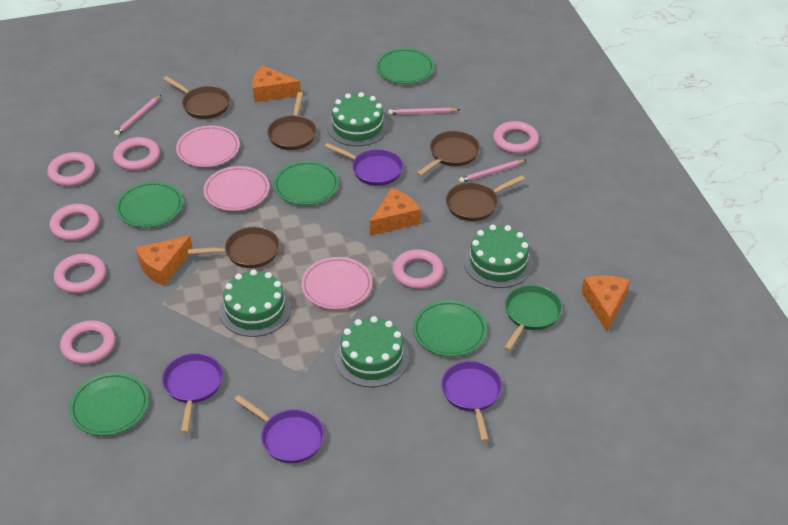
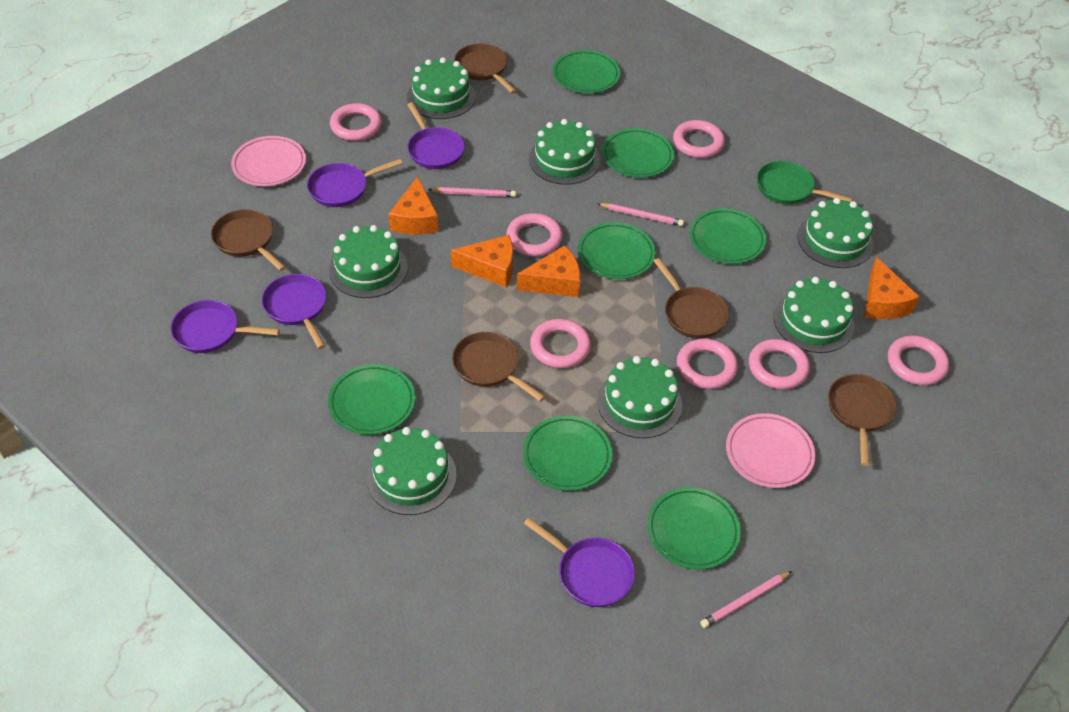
green cake: [219,269,291,337] [327,92,388,146] [335,316,409,387] [464,224,533,288] = 4 -> [329,225,408,298] [366,427,457,515] [407,57,475,119] [529,119,600,185] [597,356,682,438] [774,277,854,353] [797,198,874,268] = 7
green plate: [69,372,149,436] [116,182,183,228] [273,161,339,205] [376,48,434,84] [413,300,487,357] = 5 -> [328,364,415,435] [523,416,612,491] [553,50,620,93] [578,222,656,279] [602,128,674,178] [647,487,741,570] [689,208,766,264] = 7
pink plate: [176,125,240,167] [203,166,269,211] [301,257,372,309] = 3 -> [231,136,306,186] [726,413,815,488] = 2
purple pan: [162,353,223,434] [234,395,324,463] [325,143,403,186] [441,361,502,442] = 4 -> [171,300,280,353] [261,274,327,349] [307,159,402,207] [407,102,465,169] [524,518,635,607] = 5

